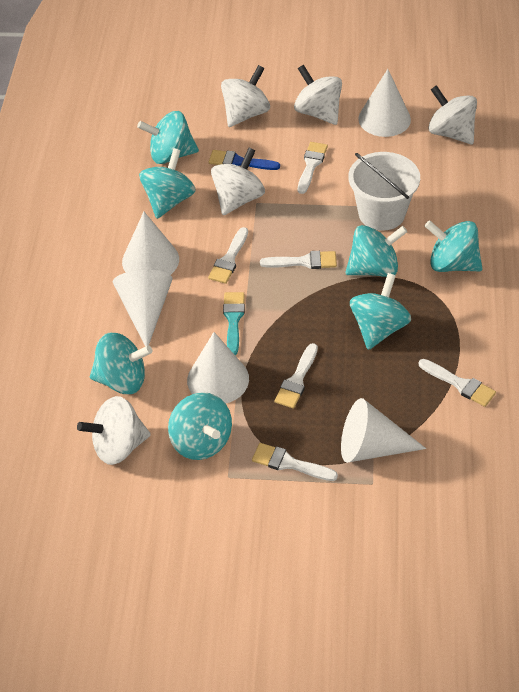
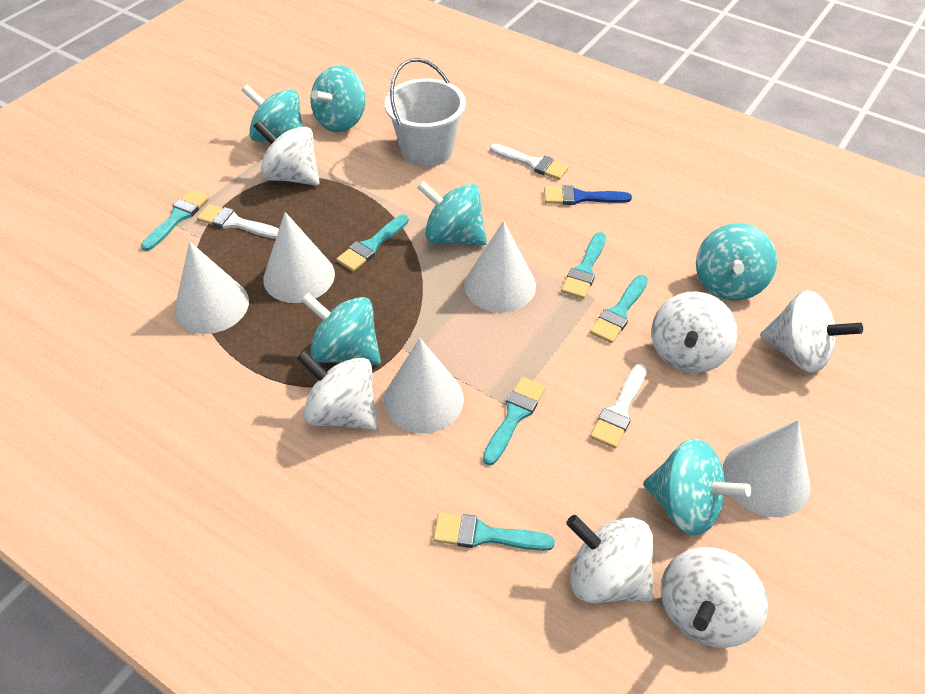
turquoise brush: [223,292,245,355] = 1 -> [141,190,209,251] [336,215,409,272] [433,513,555,551] [483,377,546,465] [561,232,606,299] [590,275,648,343] = 6
turquoise spinning top: [90,333,152,394] [137,111,199,164] [139,148,196,219] [168,392,232,460] [345,225,407,277] [350,273,411,350] [425,220,483,272] = 7 -> [242,84,303,142] [301,293,381,365] [311,66,366,132] [417,181,487,246] [643,439,751,536] [696,223,777,301] = 6
white brush: [208,227,248,284] [252,443,338,481] [260,251,337,269] [274,343,318,408] [298,142,328,194] [418,359,496,407] = 6 -> [197,204,279,239] [490,144,569,180] [590,364,647,448] = 3
white spinning top: [77,396,151,465] [211,148,265,215] [221,65,270,127] [294,65,342,125] [428,85,477,144] = 5 -> [253,120,320,186] [297,350,378,431] [566,515,654,603] [651,291,737,373] [661,547,768,648] [760,290,863,373] = 6

